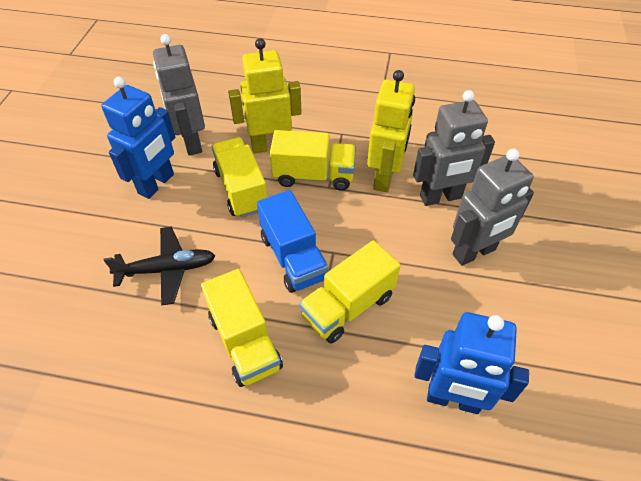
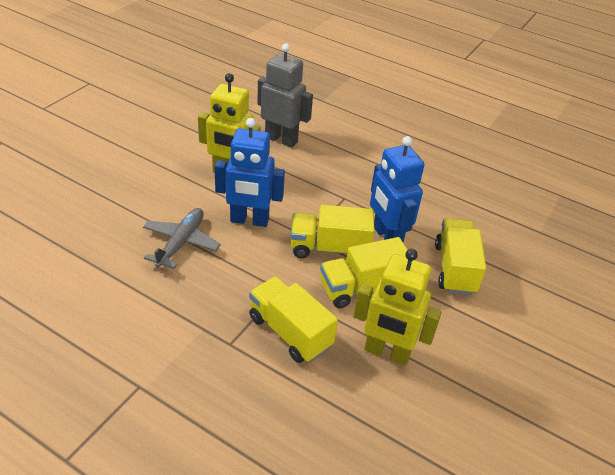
black plane: [103,227,215,305] = 1 -> none = 0
blue truck: [257,190,329,293] = 1 -> none = 0
grey plane: none = 0 -> [143,208,221,269] = 1
grey robot: [153,34,205,155] [413,90,495,206] [451,149,534,266] = 3 -> [257,43,313,148] = 1

